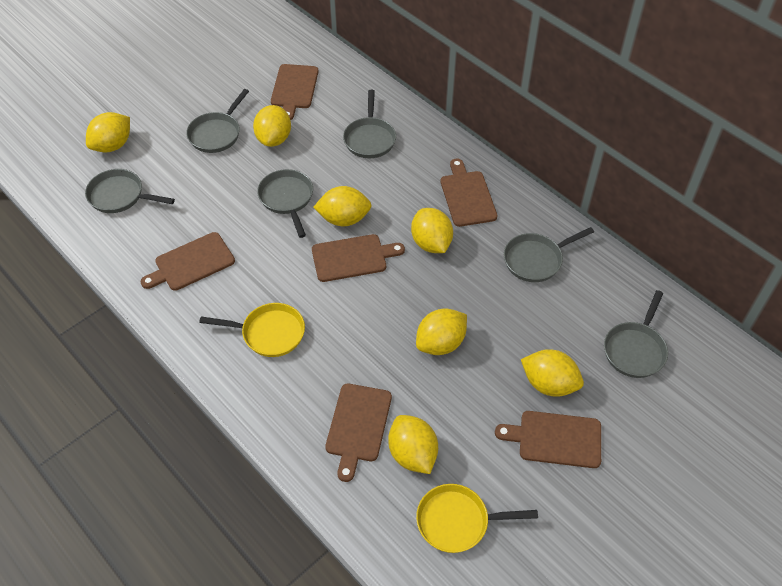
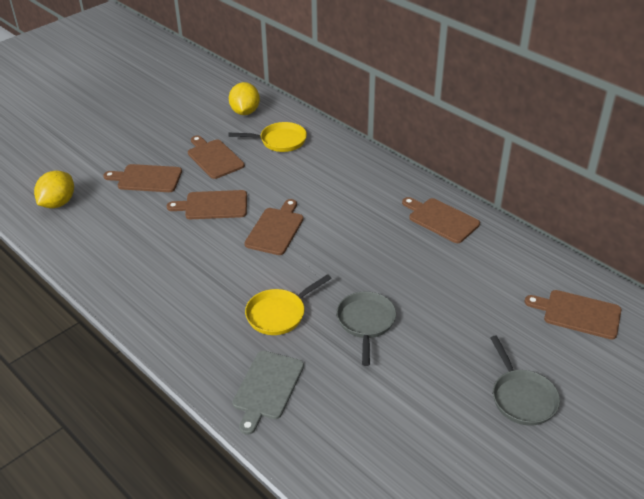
grey cutting board: none = 0 -> [232,351,304,435] = 1
grey pan: [85,169,175,213] [186,89,249,153] [257,169,313,238] [343,90,396,158] [504,227,594,282] [604,290,668,378] = 6 -> [336,291,396,366] [490,336,560,426] = 2
yellow lemon: [86,112,130,153] [253,105,291,147] [313,186,372,226] [388,415,438,474] [411,208,453,253] [416,308,467,355] [521,349,584,397] = 7 -> [34,171,74,208] [229,82,260,115] = 2

